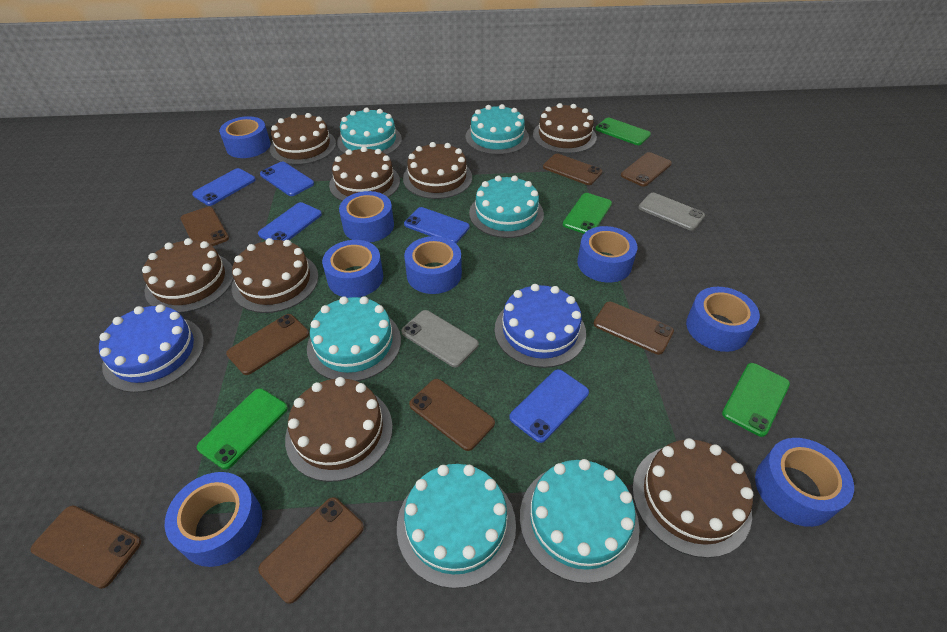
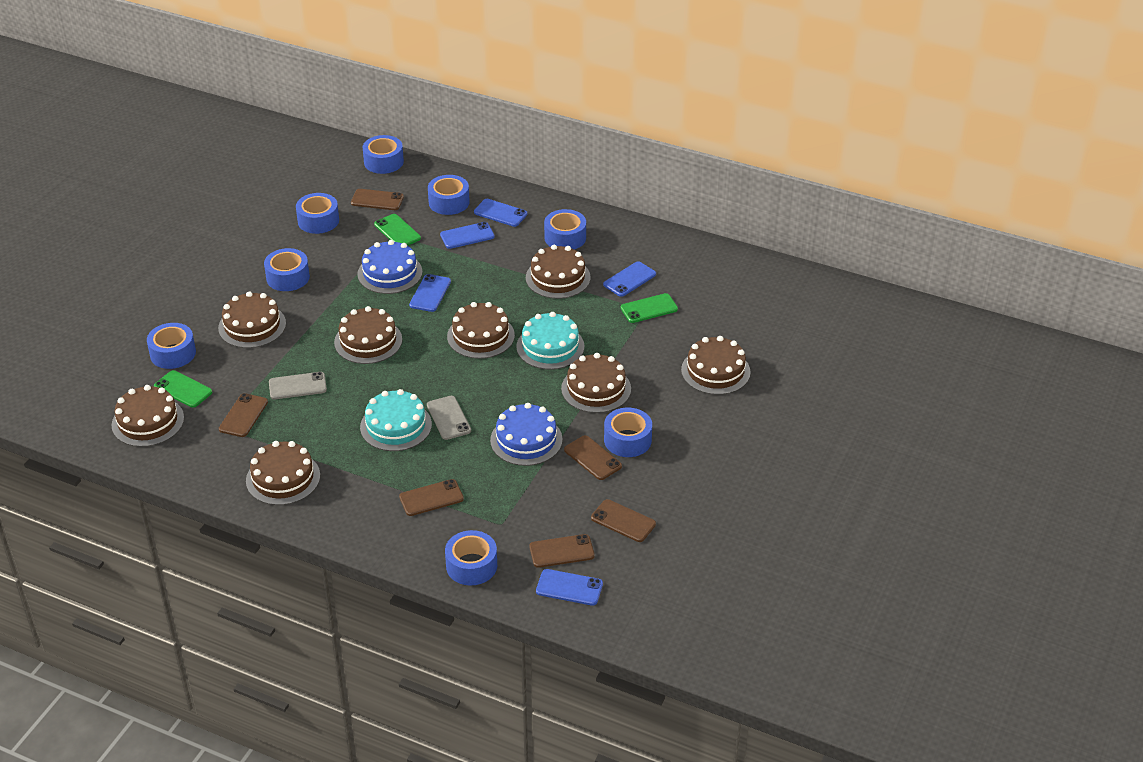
brown phone: [31,506,141,589] [180,207,229,246] [226,314,309,375] [258,497,364,604] [409,379,495,451] [543,154,602,185] [593,302,674,355] [621,152,672,187] = 8 -> [219,393,268,437] [351,189,404,210] [399,479,464,516] [529,534,595,568] [564,435,622,480] [591,499,656,542] = 6
green phone: [197,388,288,469] [563,193,612,234] [595,118,651,145] [722,363,790,437] = 4 -> [154,370,212,408] [374,214,421,246] [621,293,678,323] = 3
turquoise cake: [307,296,401,381] [337,108,402,155] [397,464,516,589] [466,104,529,155] [469,175,544,238] [520,459,640,584] = 6 -> [360,389,432,451] [516,312,584,370] = 2

